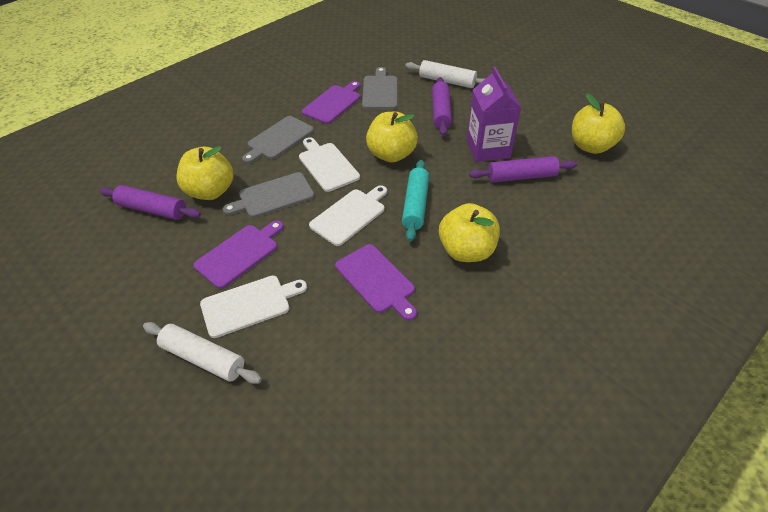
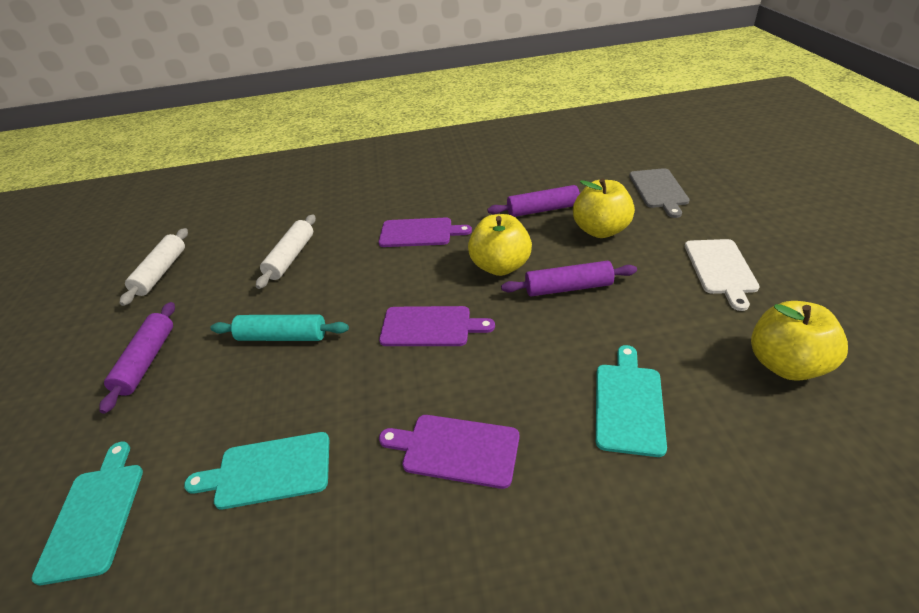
grey cutting board: [223,172,314,218] [242,116,314,163] [362,67,397,109] = 3 -> [629,168,690,218] = 1
purple carton: [467,67,521,162] = 1 -> none = 0
turquoise cutting board: none = 0 -> [31,442,143,585] [184,432,329,509] [596,345,667,457] = 3
white cutting board: [200,276,307,338] [299,137,360,192] [309,185,387,246] = 3 -> [685,239,760,311] = 1
yellow apple: [177,146,233,200] [366,112,418,163] [439,203,500,262] [572,93,625,154] = 4 -> [468,214,532,276] [573,178,635,238] [751,301,848,381] = 3

